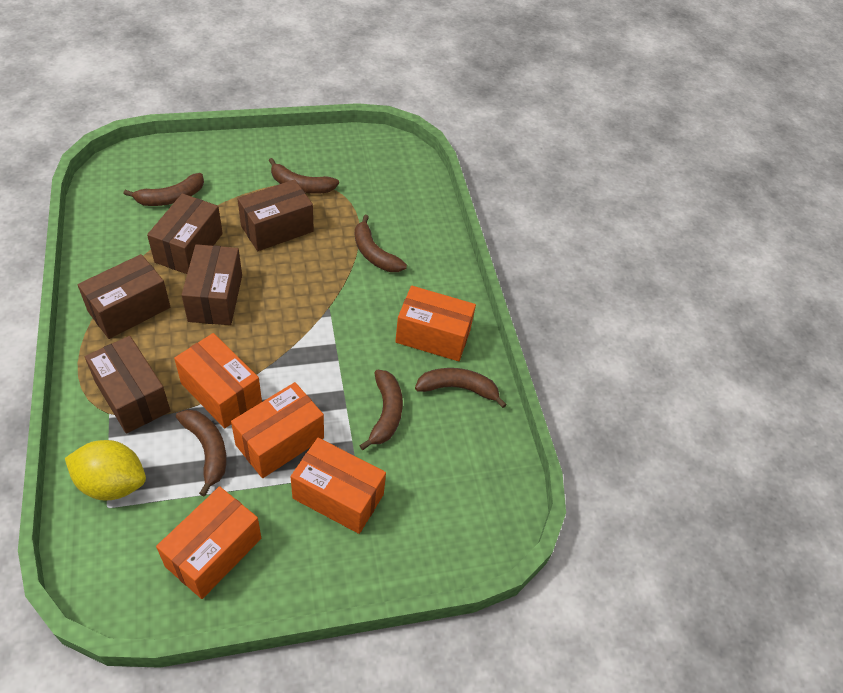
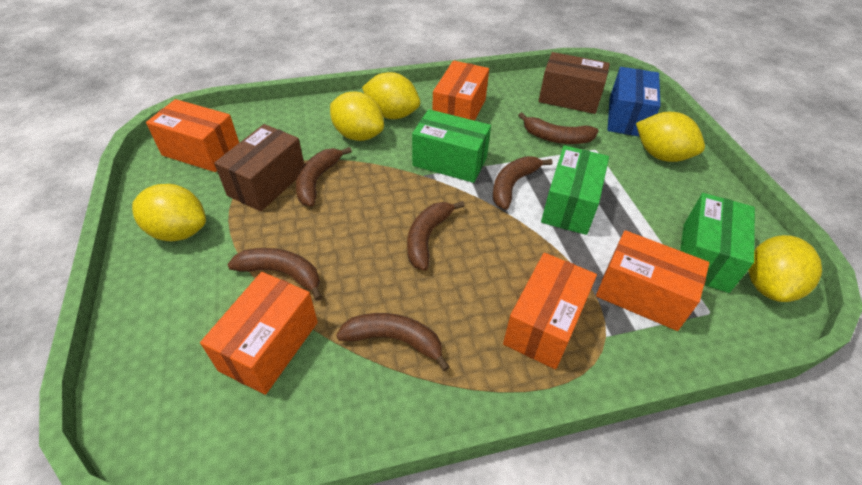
blue box: none = 0 -> [607,67,661,137] = 1
brown box: [78,254,170,339] [85,336,170,434] [147,193,223,274] [182,244,242,325] [238,179,314,251] = 5 -> [214,124,304,212] [539,52,610,114] = 2
green box: none = 0 -> [412,109,491,183] [541,145,609,235] [680,193,755,293] = 3
yellow lemon: [65,440,146,501] = 1 -> [132,184,206,241] [330,92,384,141] [362,72,420,119] [636,112,705,162] [748,235,822,302] = 5

